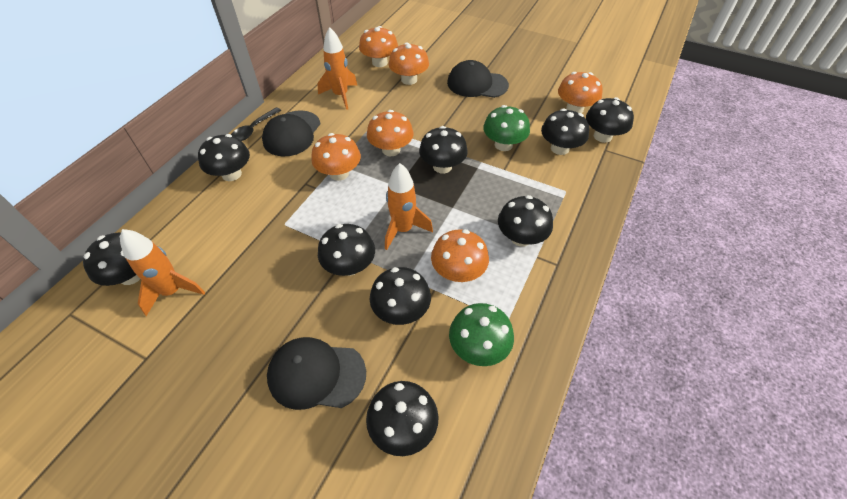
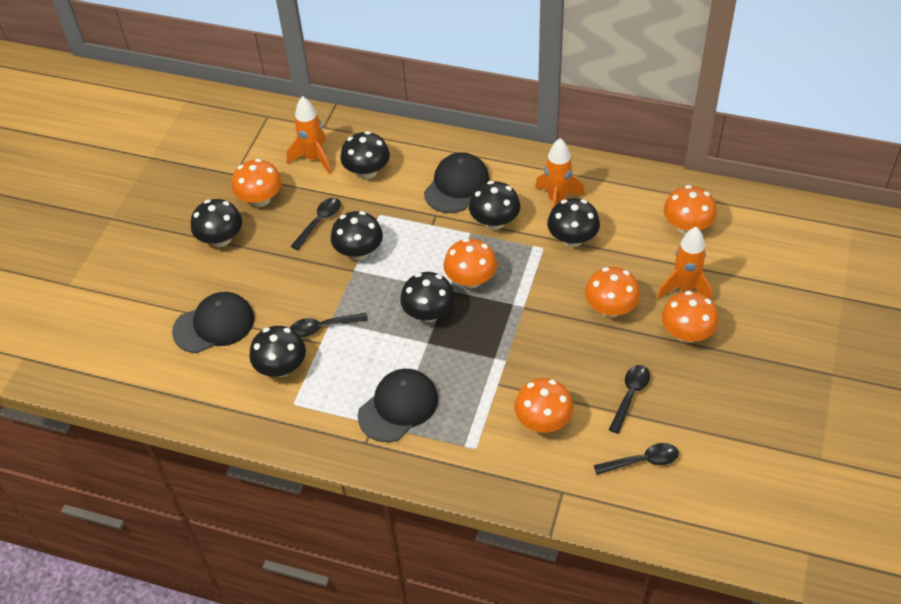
black mushroom: [83,233,140,286] [198,134,250,181] [318,224,375,276] [366,381,439,456] [370,267,431,325] [419,126,468,174] [498,195,553,247] [541,108,589,155] [586,97,634,143] = 9 -> [191,199,242,247] [249,326,306,377] [331,211,383,260] [340,131,390,179] [400,272,455,322] [469,181,520,230] [547,198,600,247] = 7
black spoon: [231,107,281,141] = 1 -> [290,313,368,337] [291,198,341,250] [594,443,679,475] [609,365,650,434] = 4
green mushroom: [449,303,514,366] [483,105,530,151] = 2 -> none = 0

